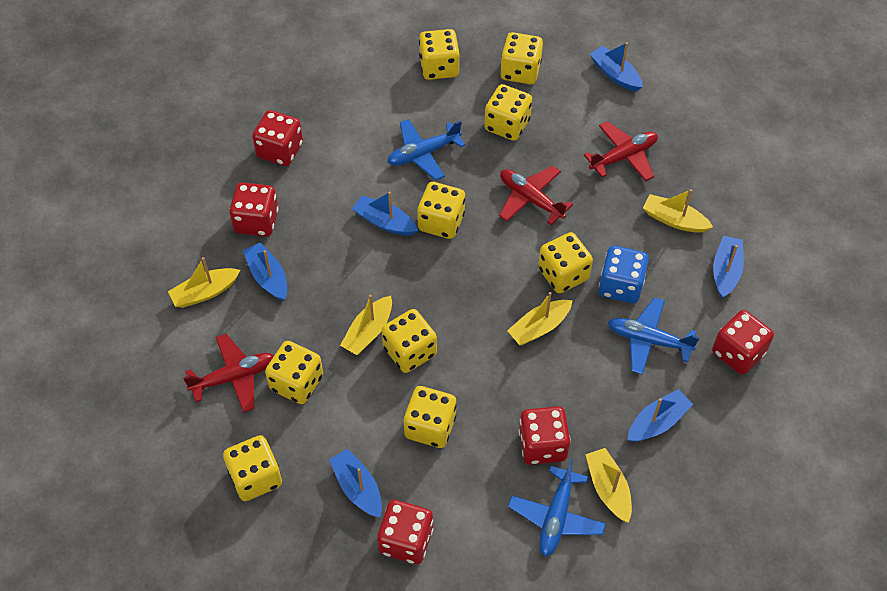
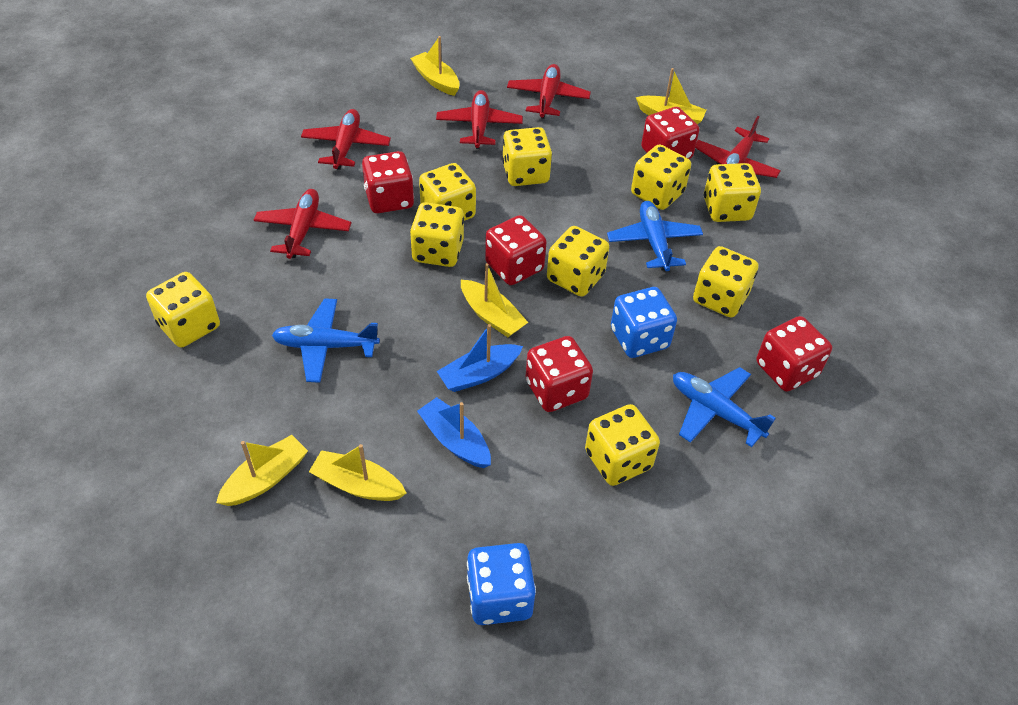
blue boat: [243,242,287,301] [329,449,382,518] [352,192,418,236] [590,42,643,91] [628,389,693,442] [713,236,744,298] = 6 -> [417,397,491,468] [437,324,523,392] = 2
blue dice: [599,246,649,303] = 1 -> [467,543,536,625] [611,287,677,358] = 2
red plane: [183,334,274,413] [499,166,573,225] [584,121,658,181] = 3 -> [254,189,351,259] [301,109,391,170] [436,90,523,149] [507,64,591,119] [695,116,781,178] = 5

